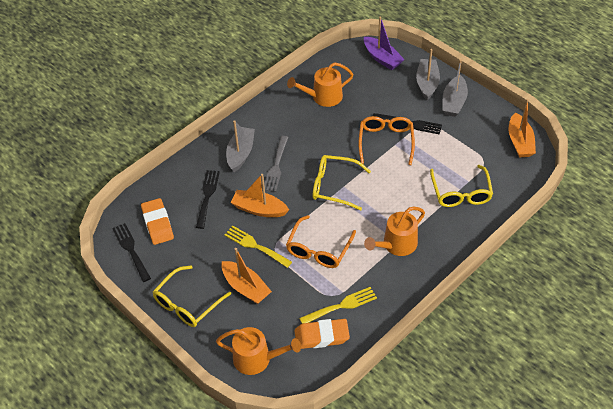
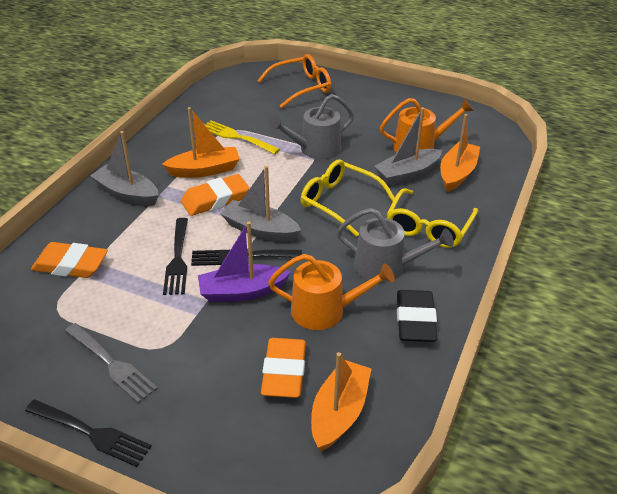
black eraser: none = 0 -> [397,290,437,342] = 1
grey watering can: none = 0 -> [269,94,354,159] [337,208,454,283] = 2
orange eraser: [141,198,174,245] [295,319,350,349] = 2 -> [31,242,108,278] [181,174,249,216] [261,338,306,398] = 3
orange glasses: [286,215,356,268] [358,116,415,165] = 2 -> [257,54,331,108] = 1
orange watering can: [216,327,301,375] [287,62,353,107] [364,207,425,256] = 3 -> [268,254,395,330] [380,98,474,153] = 2
yellow fork: [224,226,292,268] [299,287,377,324] = 2 -> [205,120,280,154] = 1
yellow glasses: [153,265,231,327] [313,155,371,211] [430,165,493,207] = 3 -> [301,159,395,237] [387,188,478,248] = 2

